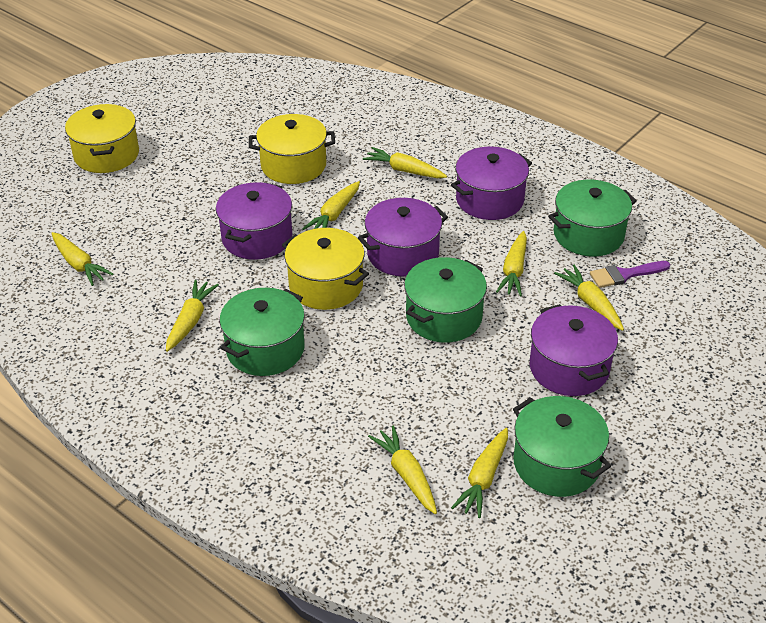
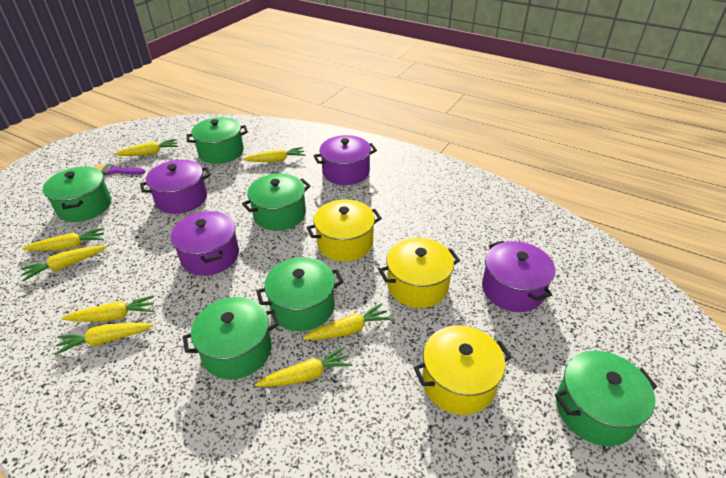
green pot: [220,288,305,376] [404,257,487,343] [513,396,611,497] [548,180,637,256] = 4 -> [43,167,111,222] [183,297,279,380] [186,117,248,164] [242,174,310,231] [256,257,343,331] [555,351,657,446] = 6

